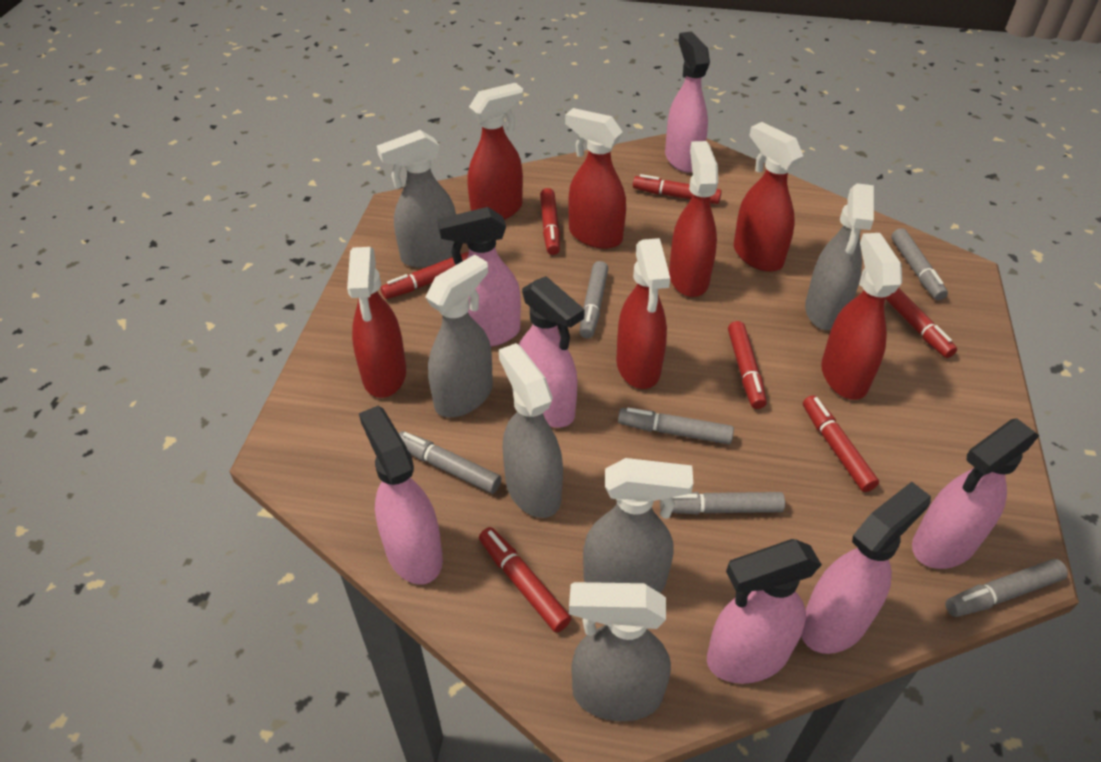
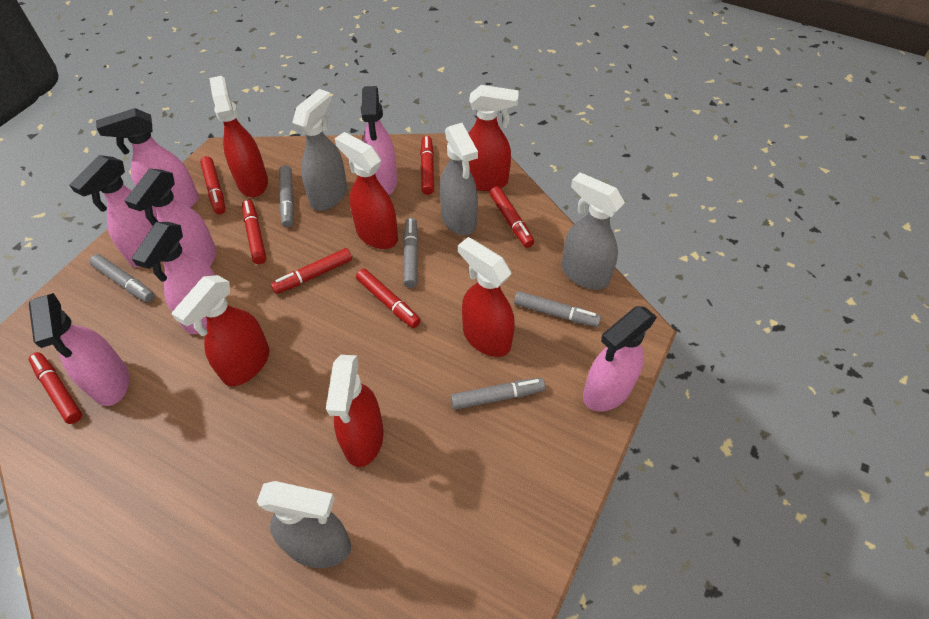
grey marker: [399,431,501,493] [579,261,608,338] [618,408,734,444] [660,492,785,514] [891,228,948,300] [945,559,1068,617] = 6 -> [89,254,155,303] [279,165,294,227] [403,217,418,288] [451,378,545,410] [514,291,601,327] = 5
grey spray bottle: [377,130,456,268] [425,255,493,417] [499,343,563,518] [569,582,671,721] [583,458,693,593] [805,183,874,330] = 6 -> [257,481,351,568] [292,89,347,211] [440,123,478,235] [561,172,625,290] = 4
red spray bottle: [347,247,406,398] [467,83,524,220] [565,108,626,249] [616,238,670,389] [669,141,718,297] [734,122,803,272] [821,233,902,400] = 7 -> [171,275,269,386] [209,76,268,197] [326,355,384,467] [335,132,398,249] [458,237,515,357] [468,85,519,191] = 6

